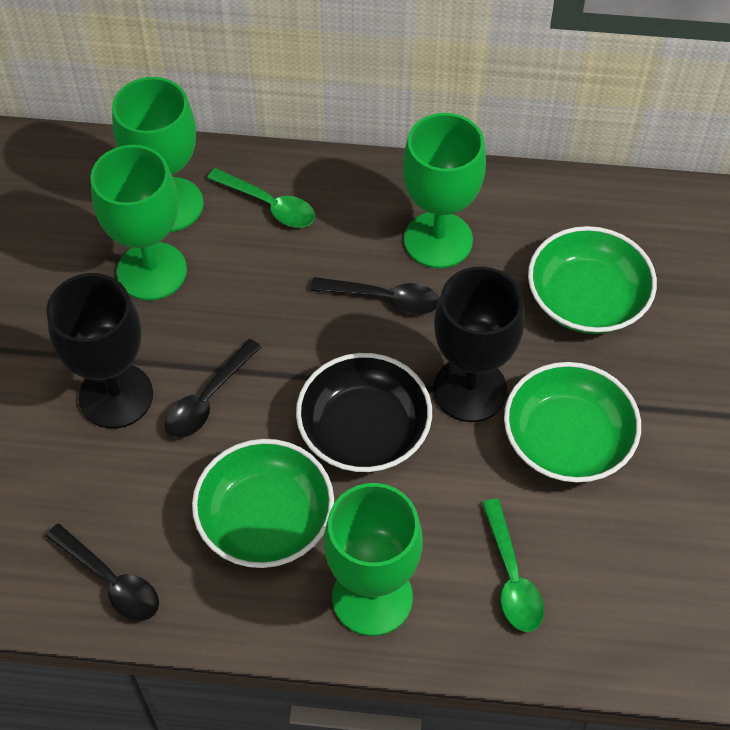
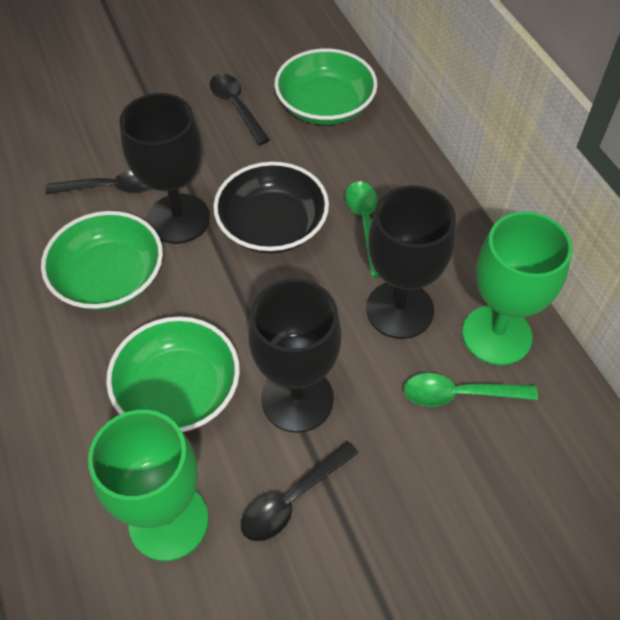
black goblet: [46,273,153,429] [433,266,525,422] = 2 -> [119,93,210,244] [248,279,342,433] [366,185,456,339] = 3
green goblet: [90,145,187,300] [112,77,203,232] [324,483,423,636] [402,113,486,268] = 4 -> [88,410,209,561] [462,212,572,366] = 2

